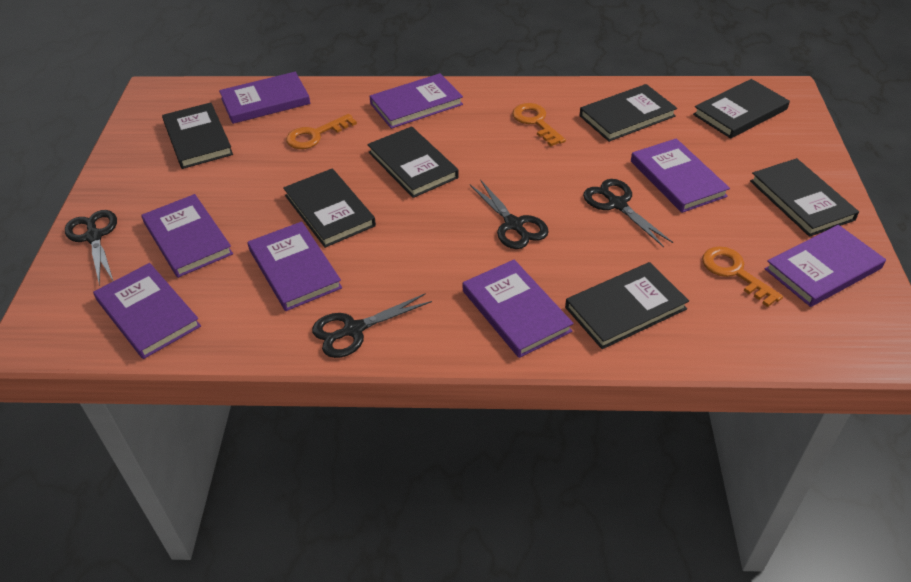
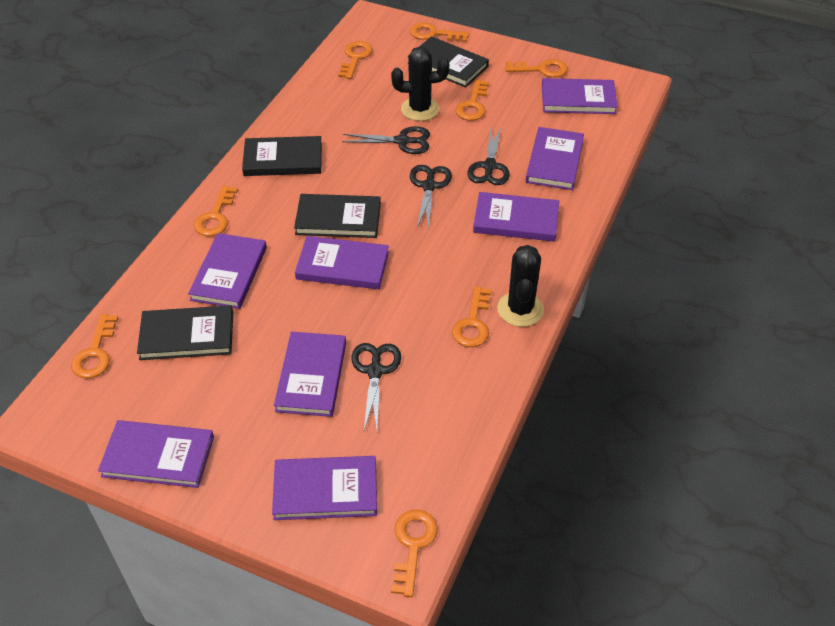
black book: [162,102,233,169] [283,169,376,248] [368,126,459,198] [565,262,689,349] [579,84,677,142] [693,79,790,139] [750,158,859,237] = 7 -> [137,305,233,360] [242,136,322,176] [294,194,381,238] [408,36,489,88] = 4
black cactus: none = 0 -> [391,47,449,121] [497,245,544,327] = 2
orange key: [286,114,357,149] [513,103,566,146] [702,246,783,307] = 3 -> [71,314,118,379] [194,185,238,236] [338,41,373,79] [391,510,438,597] [410,22,470,42] [452,286,492,347] [455,80,489,121] [505,59,568,78] = 8

